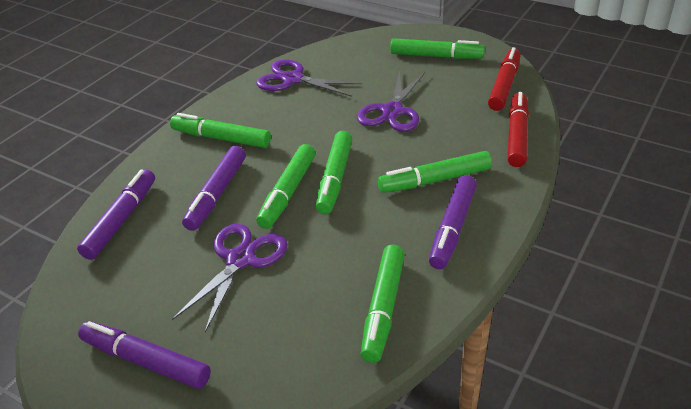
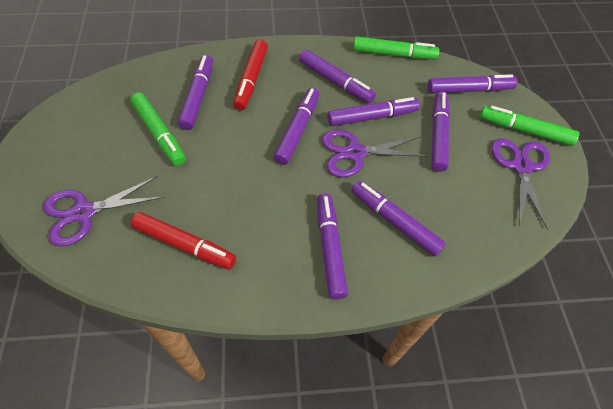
green marker: [170,113,271,148] [256,144,316,229] [316,131,352,214] [360,245,405,363] [378,151,492,193] [390,38,485,59] = 6 -> [130,93,186,166] [353,36,439,59] [480,106,579,146] = 3
purple marker: [77,169,155,260] [78,321,211,389] [182,146,246,231] [429,175,477,269] = 4 -> [178,55,213,130] [274,88,320,165] [299,50,376,104] [317,193,348,300] [327,97,420,126] [351,181,446,257] [427,74,517,94] [431,92,450,172] = 8

